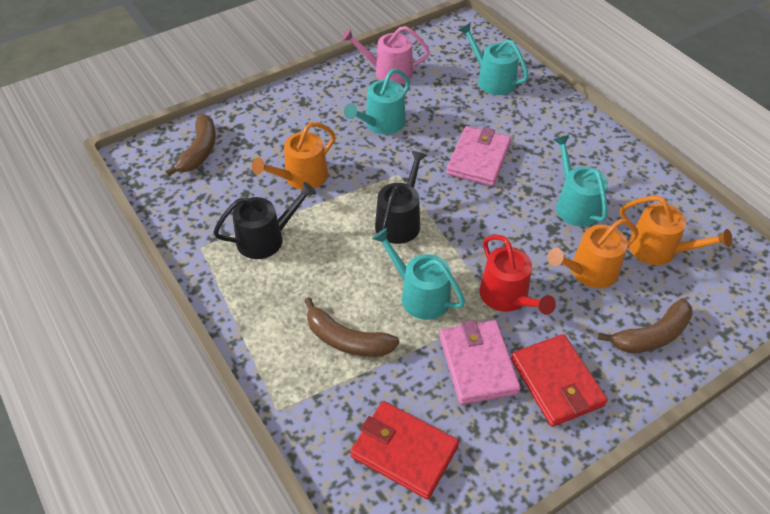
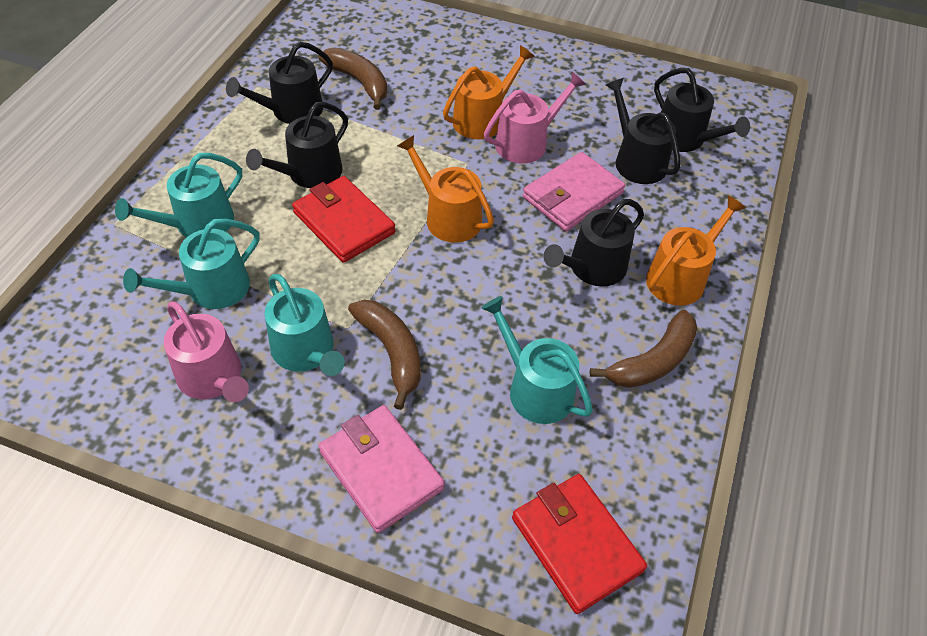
black watering can: [213,182,316,259] [375,151,427,244] = 2 -> [226,42,333,124] [246,102,348,188] [544,199,644,287] [606,78,680,184] [654,68,750,152] = 5
pink watering can: [342,26,430,84] = 1 -> [164,301,249,402] [484,72,586,164] = 2
red watering can: [479,235,556,315] = 1 -> none = 0

